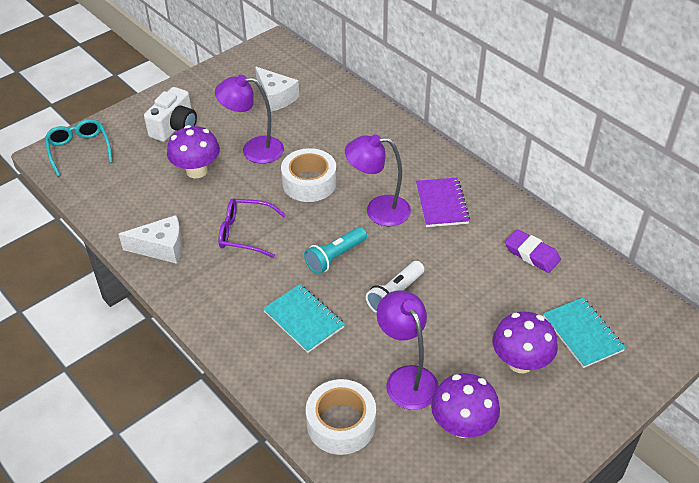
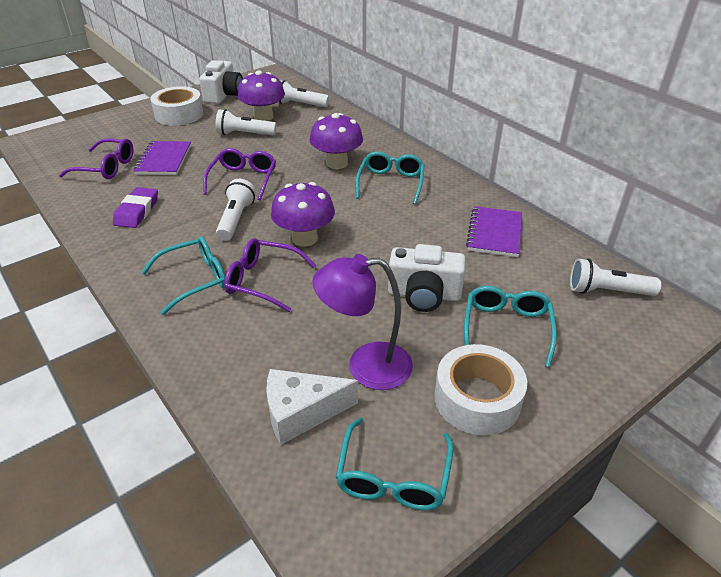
purple glasses: [218,198,286,258] = 1 -> [59,138,133,179] [203,148,276,200] [224,238,316,312] = 3
purple lamp: [215,75,284,164] [345,134,411,226] [376,290,439,410] = 3 -> [312,254,413,390] = 1
purple notebook: [416,178,470,227] = 1 -> [134,141,191,175] [466,206,522,257] = 2
turquoise flashlight: [304,227,367,274] = 1 -> none = 0
turquoise glasses: [45,119,113,177] = 1 -> [142,236,225,315] [335,418,454,510] [356,151,425,205] [464,286,557,367] = 4
turquoise notebook: [263,284,345,353] [543,297,626,368] = 2 -> none = 0
white camera: [144,87,197,142] = 1 -> [199,60,243,104] [388,244,466,312] = 2
white cheese: [119,215,183,264] [255,67,299,112] = 2 -> [266,369,358,445] = 1
white flashlight: [366,261,424,313] = 1 -> [216,109,277,135] [216,179,256,241] [278,80,329,107] [570,258,661,296] = 4

